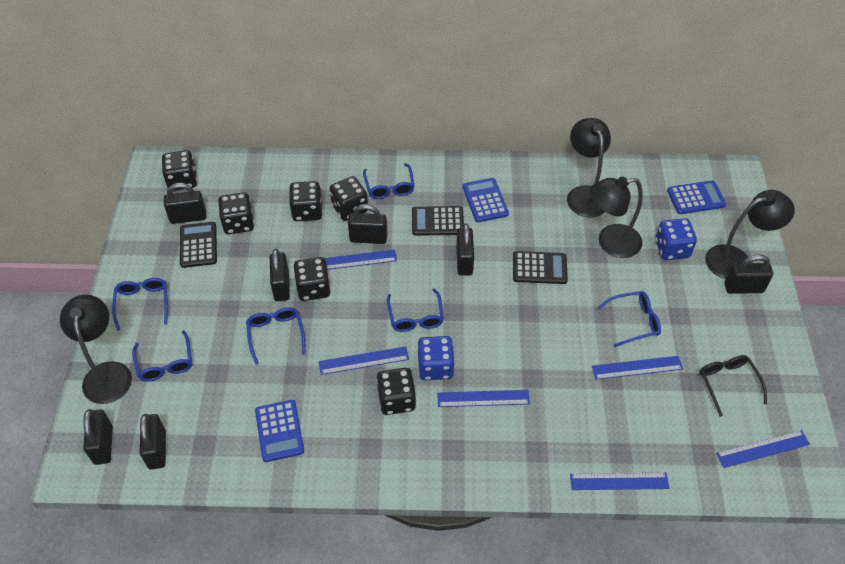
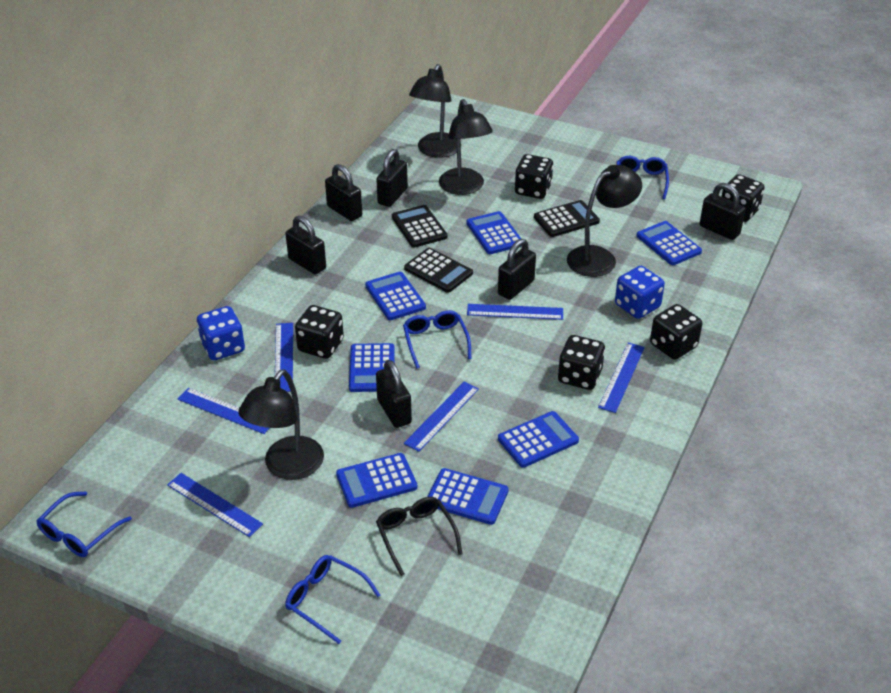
black dice: [162,150,197,191] [218,192,254,234] [289,181,322,221] [293,257,330,301] [329,176,368,221] [376,368,416,415] = 6 -> [295,305,344,359] [515,154,553,199] [558,335,605,390] [650,304,702,360] [721,174,765,222] = 5
black padlock: [83,409,113,465] [140,414,166,470] [164,183,206,224] [270,249,290,301] [348,204,387,244] [456,224,474,275] [724,255,773,294] = 7 -> [285,216,326,274] [325,164,362,221] [376,149,408,207] [376,360,412,428] [498,239,536,300] [700,183,746,240] = 6
blue calculator: [255,400,304,462] [462,178,509,222] [667,180,726,214] = 3 -> [336,453,417,508] [349,343,395,392] [365,272,426,320] [427,468,509,525] [467,211,522,254] [498,411,579,468] [637,221,702,265] = 7
blue glasses: [112,278,168,331] [132,330,192,382] [246,307,306,365] [363,163,415,199] [387,289,444,332] [597,291,661,347] = 6 -> [36,491,132,557] [285,555,380,644] [403,310,471,369] [616,156,669,199] = 4

